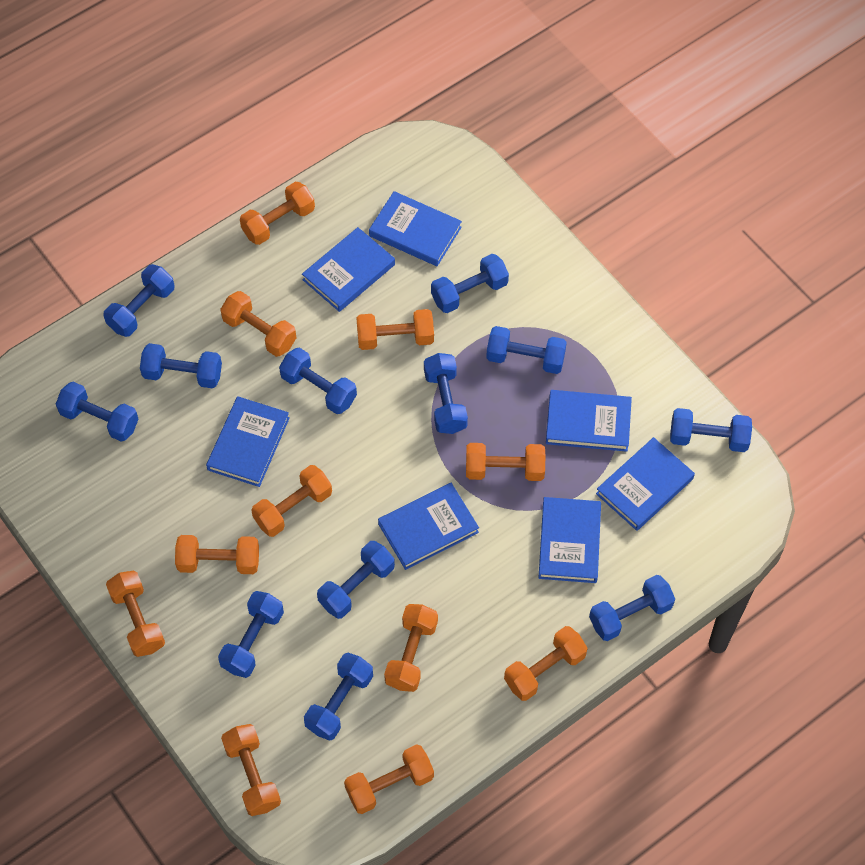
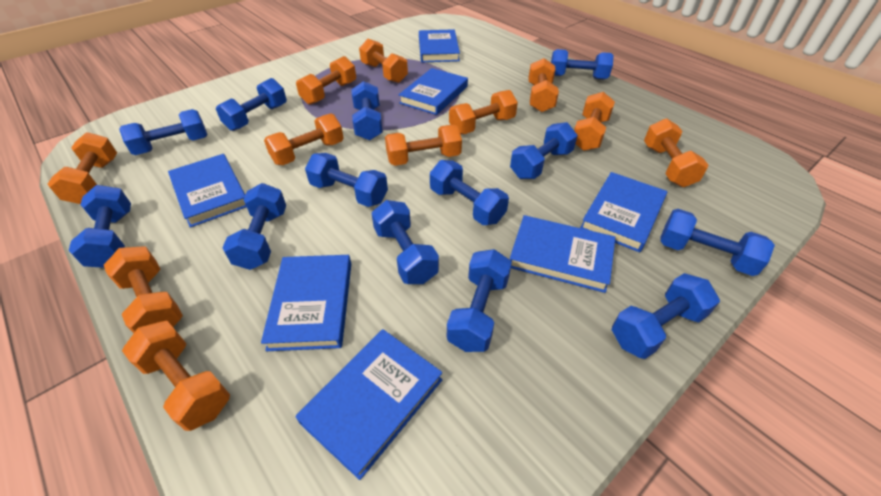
blue dumbbell: [56,382,138,442] [103,264,175,337] [140,343,222,389] [218,591,284,678] [279,348,357,414] [304,653,373,741] [317,541,395,619] [424,353,468,434] [431,254,509,313] [486,326,567,374] [589,575,675,641] [670,408,752,452] = 12 -> [69,185,131,268] [119,109,208,155] [216,78,287,131] [222,183,286,270] [305,153,388,207] [352,81,383,140] [371,200,439,284] [430,160,509,225] [447,249,512,352] [510,122,578,179] [551,49,614,79] [612,273,720,359] [660,209,775,276] = 13

